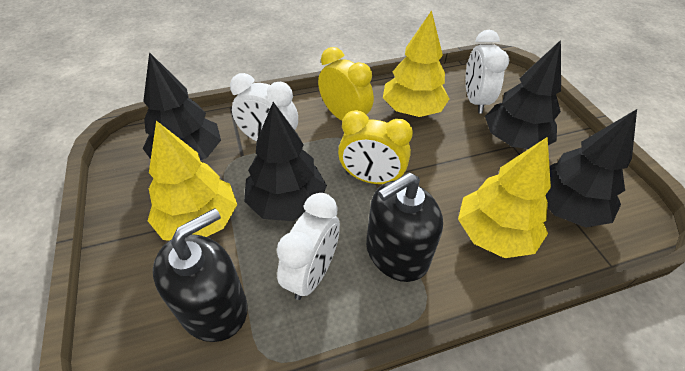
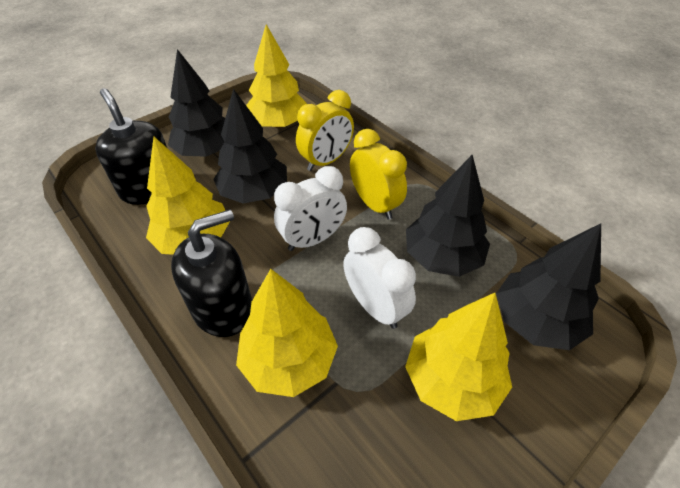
white clock: [230,73,298,141] [277,193,340,300] [465,30,509,113] = 3 -> [274,166,347,251] [343,227,416,329] = 2
yellow tree: [148,121,237,241] [383,10,449,117] [458,137,551,258] = 3 -> [146,137,230,255] [236,269,338,397] [246,24,307,128] [405,293,512,421] = 4

